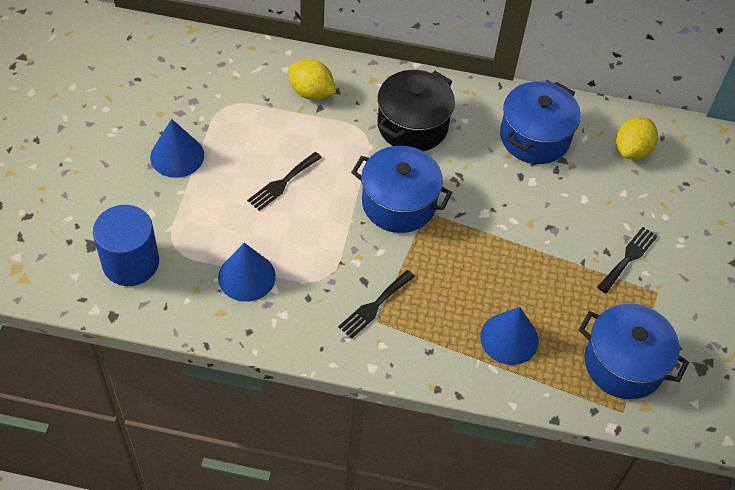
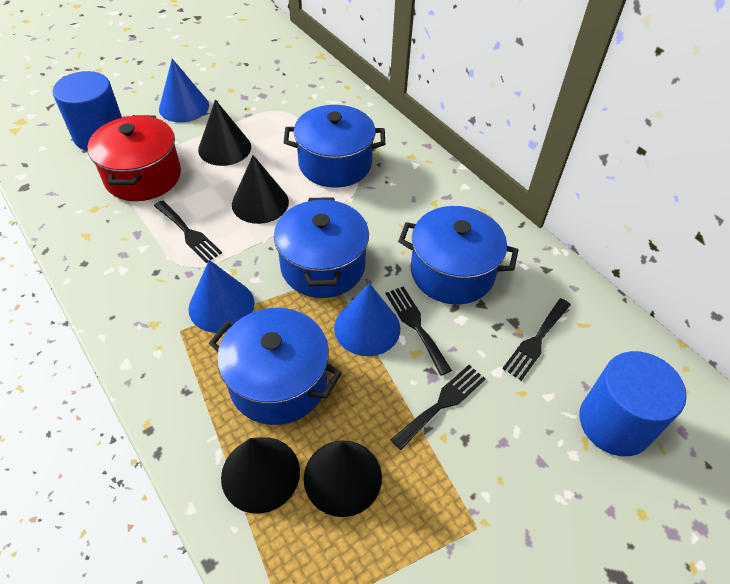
black cone: none = 0 -> [198,100,251,166] [221,437,300,514] [232,155,289,224] [304,440,382,517] = 4
black fork: [247,152,322,211] [338,270,415,339] [597,227,658,293] = 3 -> [154,200,222,263] [385,286,452,376] [391,365,486,450] [502,298,571,381] = 4
black pot: [377,70,455,151] = 1 -> none = 0
blue cylinder: [93,205,159,286] = 1 -> [53,71,122,151] [579,351,687,456] = 2
blue pot: [351,146,452,233] [500,82,581,164] [579,304,689,399] = 3 -> [209,308,342,425] [274,197,369,298] [284,105,385,188] [398,206,518,304] = 4
red pot: none = 0 -> [88,115,181,201] = 1
yellow lemon: [288,60,336,100] [616,117,658,160] = 2 -> none = 0

